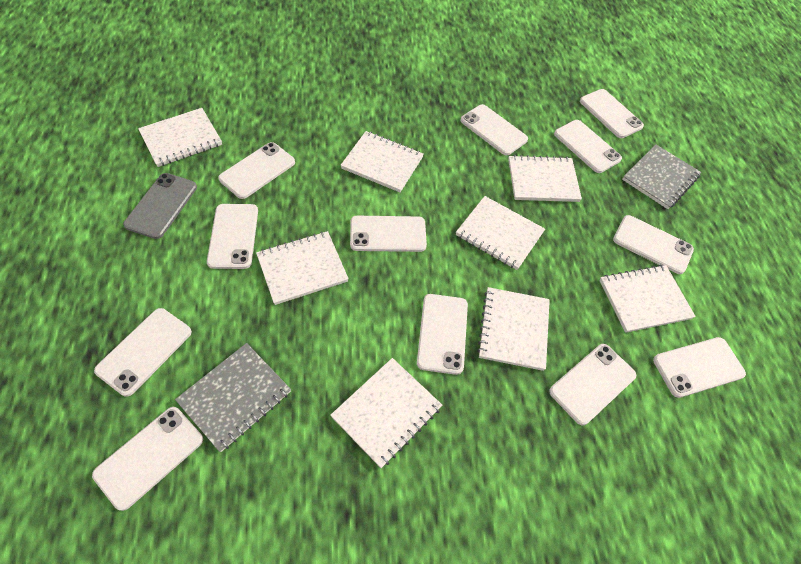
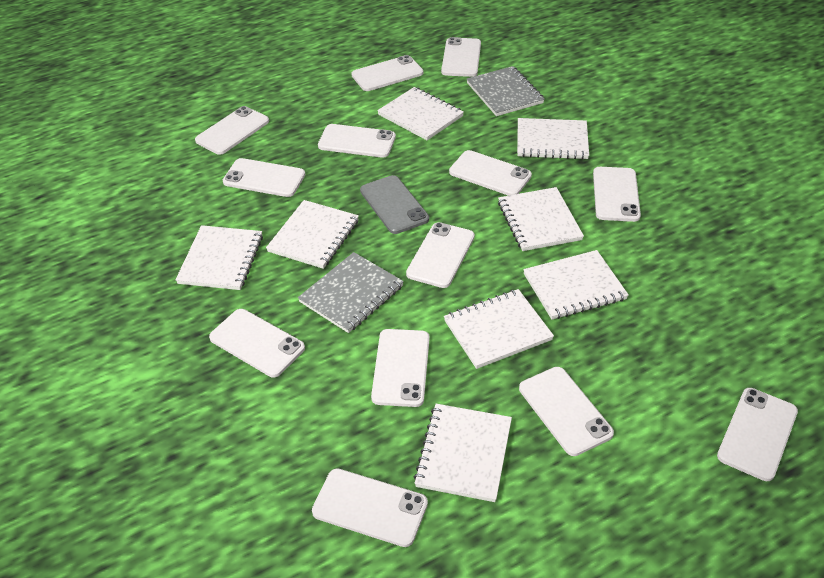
white phone: [92,407,203,511] [94,308,192,397] [207,204,258,269] [218,142,295,199] [350,216,427,252] [417,294,468,375] [460,104,528,155] [549,344,636,425] [554,120,622,173] [580,89,644,138] [613,215,694,274] [653,337,746,398] = 12 -> [195,106,269,155] [209,309,305,377] [223,158,305,197] [312,469,428,547] [318,124,396,158] [351,55,423,91] [371,329,430,407] [406,222,475,288] [441,37,481,77] [449,150,532,196] [519,367,614,456] [593,167,641,222] [717,388,798,481] = 13

